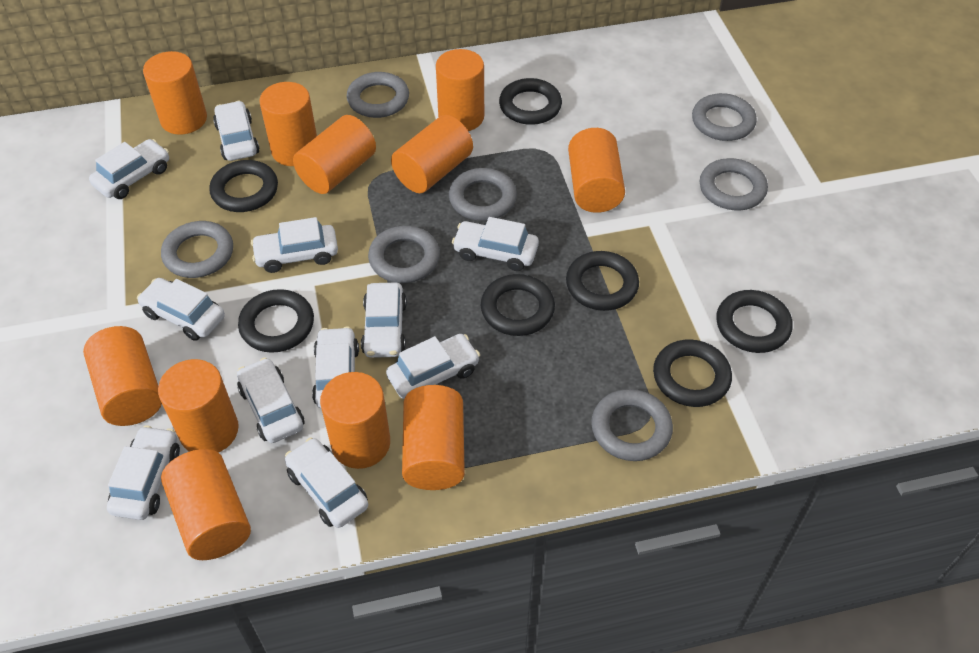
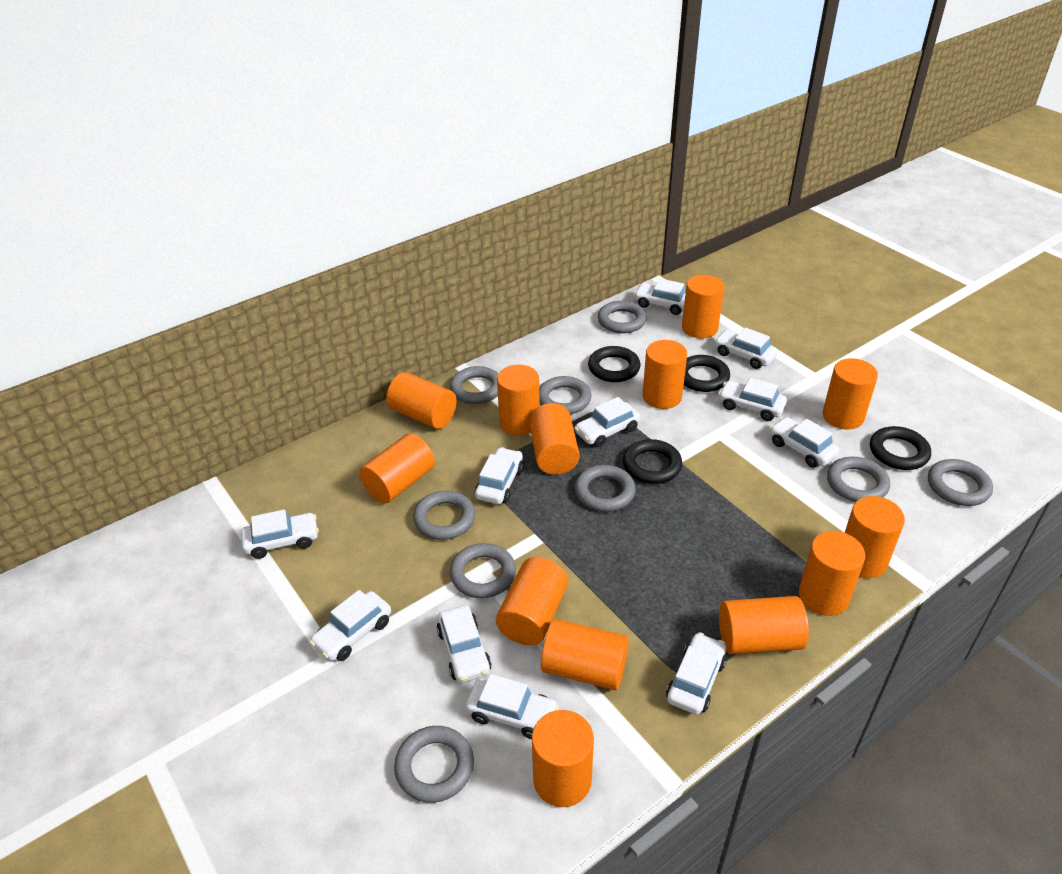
black ring: [209,160,278,212] [238,289,314,353] [481,274,555,336] [499,78,562,125] [566,251,639,311] [653,339,732,407] [716,290,793,353] = 7 -> [588,346,640,382] [623,439,682,484] [684,355,730,392] [870,426,931,470] = 4
grey ring: [161,221,233,278] [346,72,409,118] [368,226,440,283] [449,168,517,221] [591,389,673,461] [692,93,757,141] [700,158,768,210] = 7 -> [394,726,474,803] [413,491,476,540] [450,366,499,404] [450,543,516,598] [539,376,592,414] [575,465,636,512] [598,301,647,333] [827,457,890,502] [928,459,993,506] = 9
orange cylinder: [83,326,162,426] [143,51,207,135] [158,359,239,453] [161,449,251,560] [259,82,317,166] [293,115,376,194] [320,372,390,469] [391,115,473,193] [402,385,465,490] [436,49,484,131] [568,128,625,213] = 11 -> [359,433,435,503] [386,372,457,429] [496,557,568,646] [497,365,540,435] [529,403,580,475] [532,710,594,807] [541,619,629,690] [643,340,687,409] [682,275,724,338] [719,596,809,655] [799,531,865,616] [823,358,878,430] [845,496,905,578] = 13

